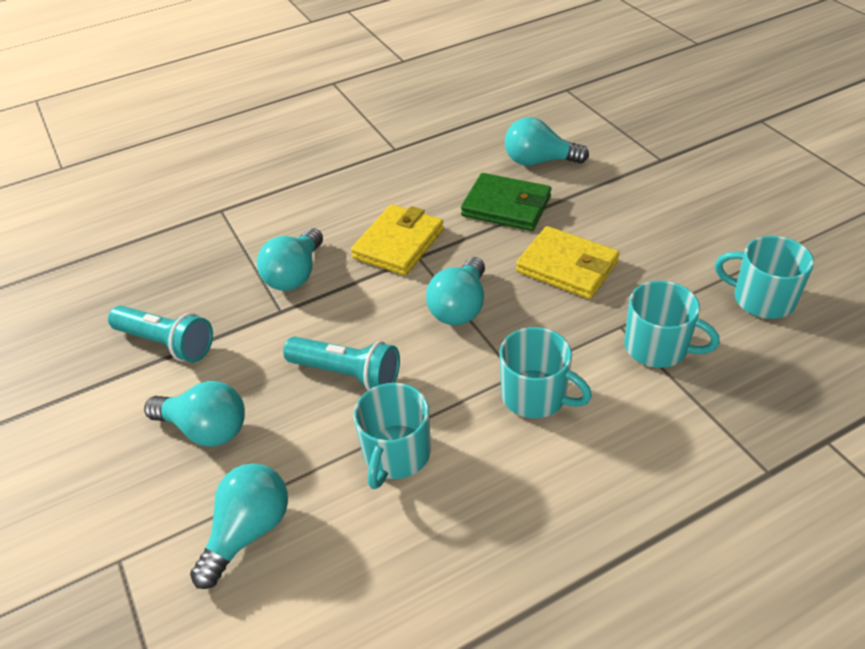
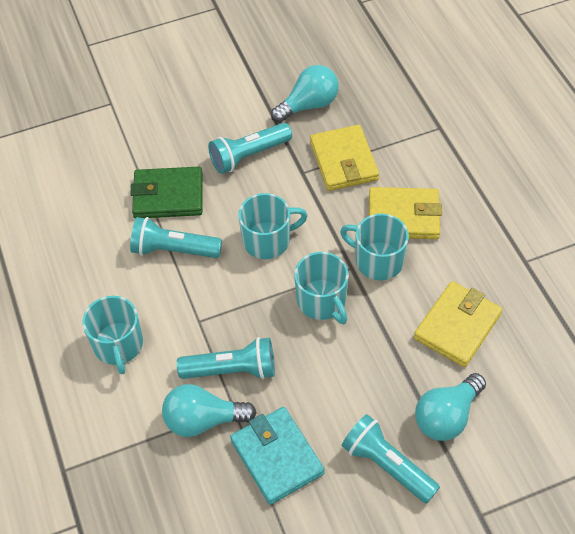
turquoise flashlight: [108,306,213,362] [283,337,400,390] = 2 -> [130,217,222,258] [177,337,275,379] [208,123,292,174] [342,414,440,503] = 4
turquoise light bulb: [144,381,245,447] [190,463,288,589] [257,228,323,291] [426,257,485,326] [505,117,589,166] = 5 -> [162,384,257,437] [271,65,339,123] [415,373,486,441] = 3
turquoise wallet: none = 0 -> [230,407,325,505] = 1
yellow wallet: [351,204,444,276] [516,226,619,299] = 2 -> [310,125,379,191] [369,187,442,239] [414,281,502,367] = 3

